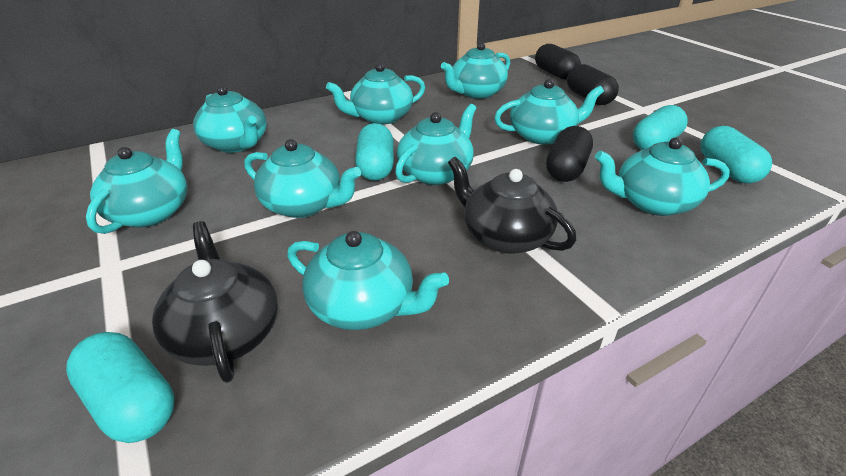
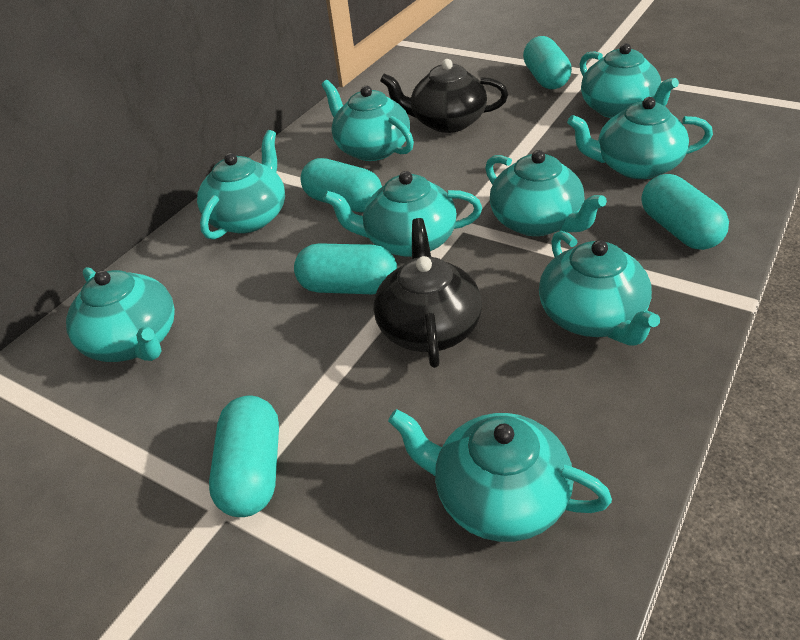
black capsule: [535,44,581,80] [546,126,593,182] [567,64,619,105] = 3 -> none = 0
turquoise capsule: [66,332,174,443] [355,123,394,181] [633,105,688,150] [700,126,772,184] = 4 -> [209,396,279,517] [294,243,397,294] [300,158,382,212] [523,36,572,89] [642,174,729,250] = 5

